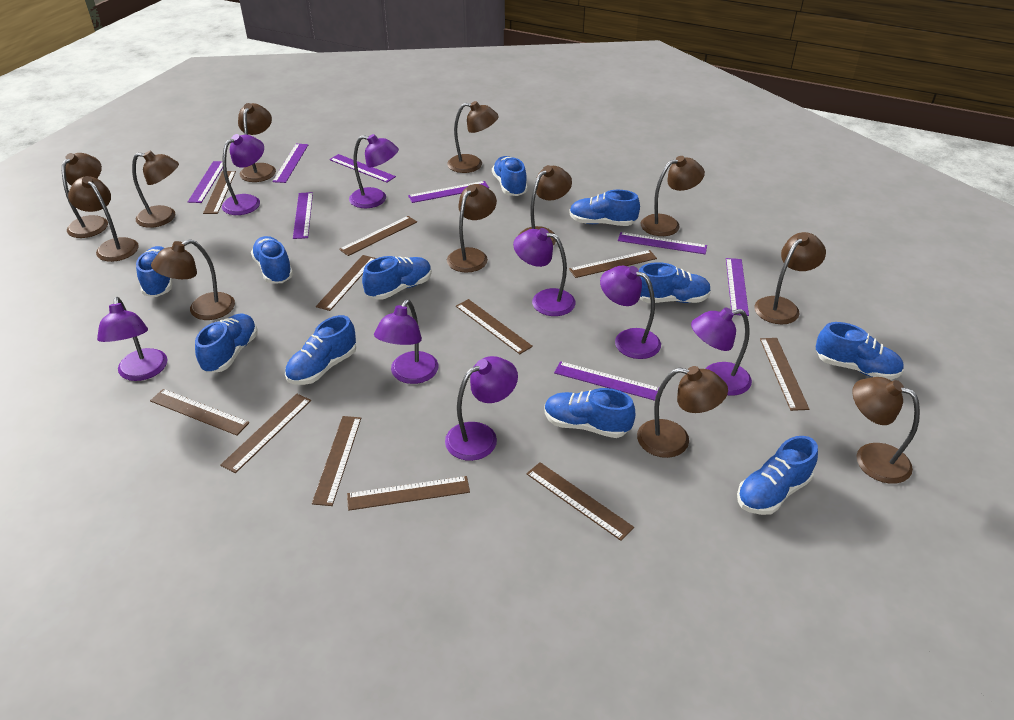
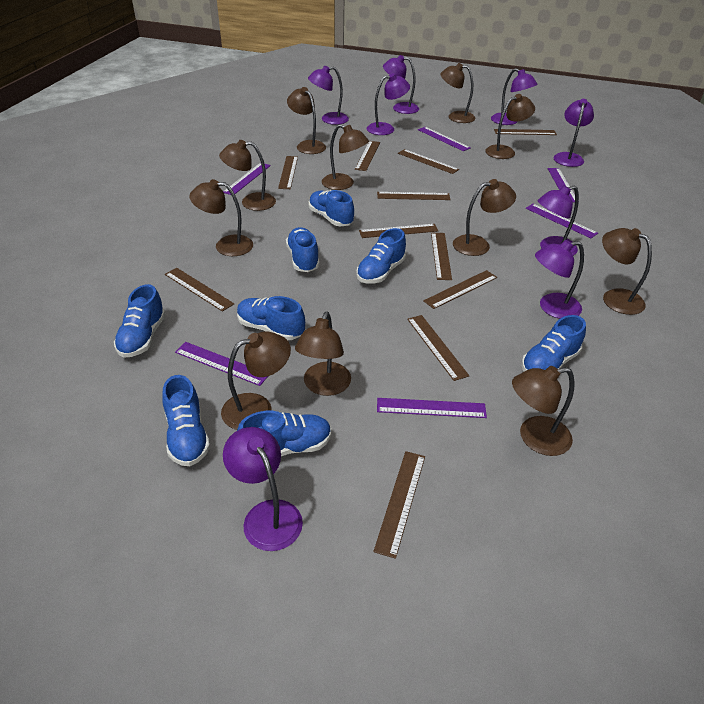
blue shoe: [136,246,172,297] [195,314,258,373] [251,236,293,283] [285,315,356,385] [362,256,432,300] [492,156,528,196] [545,388,636,438] [569,190,640,226] [639,262,711,303] [737,436,818,515] [816,322,904,380] = 11 -> [114,284,166,358] [162,375,210,466] [237,296,305,340] [237,411,331,456] [286,227,319,272] [309,190,354,226] [356,228,406,283] [521,315,586,372] = 8
brown lamp: [62,153,108,238] [68,176,139,262] [132,151,179,228] [151,239,235,320] [238,103,276,182] [447,101,499,173] [447,184,497,272] [519,165,572,245] [637,366,728,458] [641,156,705,236] [754,232,826,324] [852,377,920,484] = 12 -> [189,179,253,256] [219,140,276,211] [221,331,291,430] [287,87,326,154] [295,311,351,396] [322,124,369,190] [440,63,475,123] [453,179,516,256] [486,94,535,159] [512,366,574,456] [602,228,652,315] = 11
purple ruler: [188,161,223,203] [272,144,309,183] [293,192,313,239] [329,154,396,182] [408,181,489,203] [554,361,659,401] [618,232,707,254] [726,258,749,316] = 8 -> [175,342,268,386] [223,163,271,195] [377,398,487,418] [418,127,471,151] [526,204,598,238] [547,168,575,202] = 6

